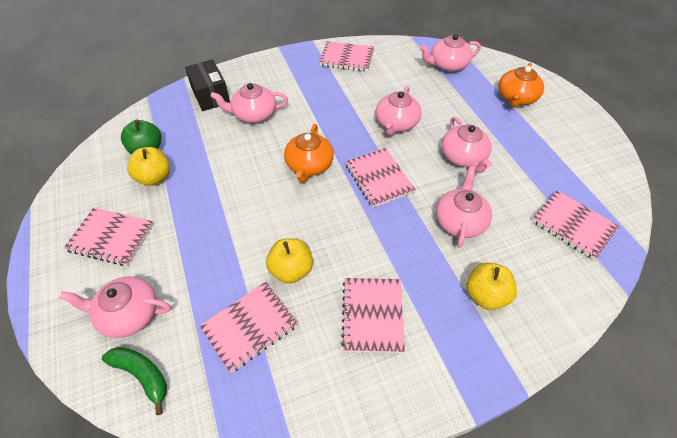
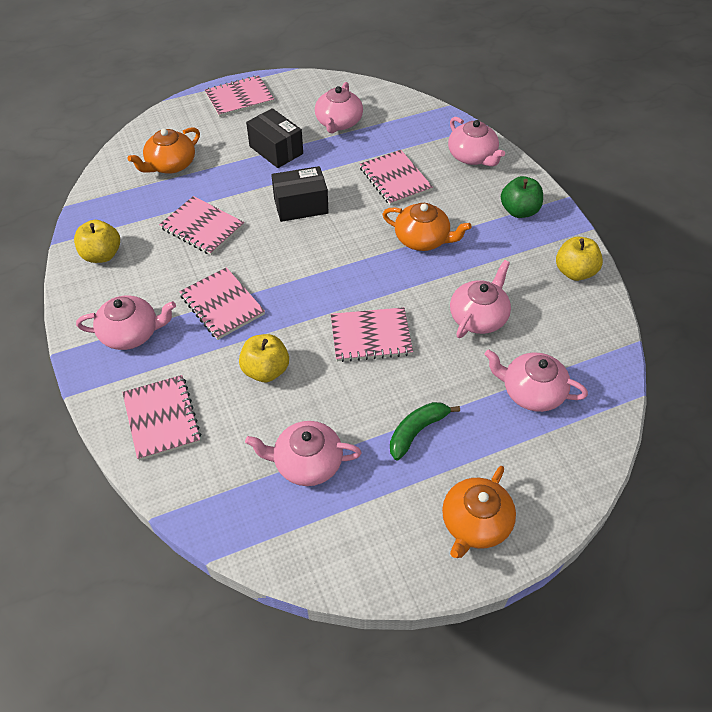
black box: [185,59,230,111] = 1 -> [246,108,303,168] [271,166,329,222] = 2
orange teapot: [284,124,334,182] [498,63,544,107] = 2 -> [128,127,200,174] [382,203,472,251] [442,466,516,558] = 3

